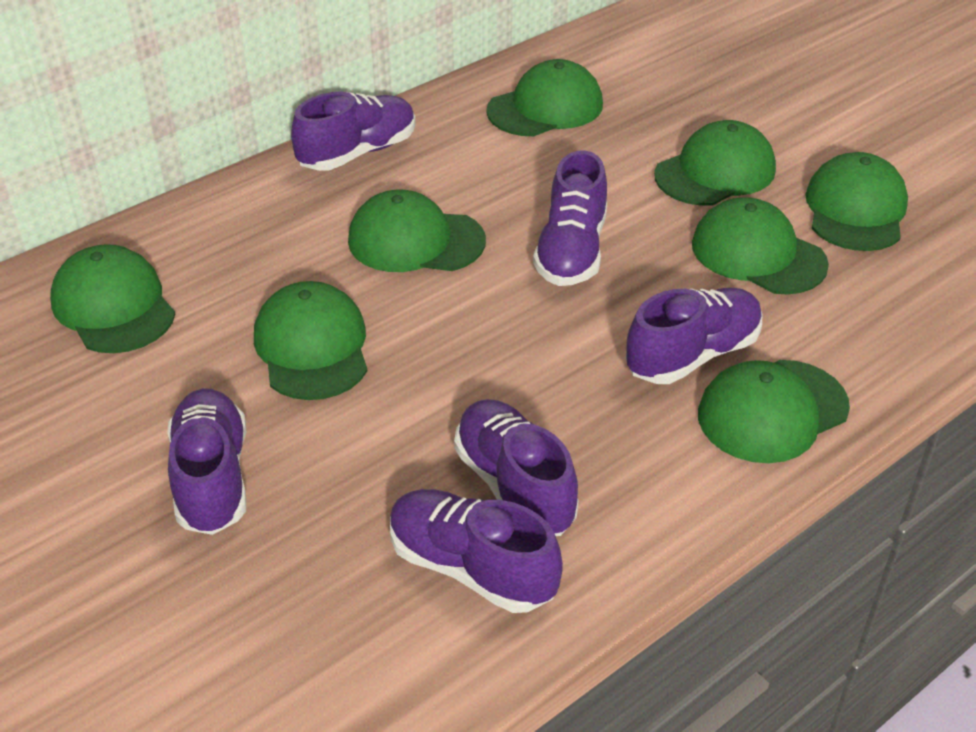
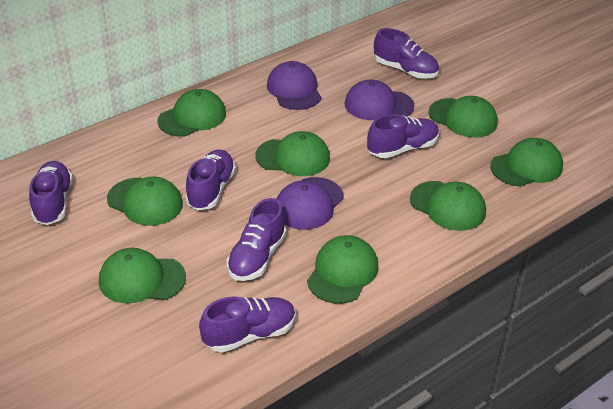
purple cap: none = 0 -> [267,61,321,110] [277,177,344,230] [345,80,415,120] = 3

